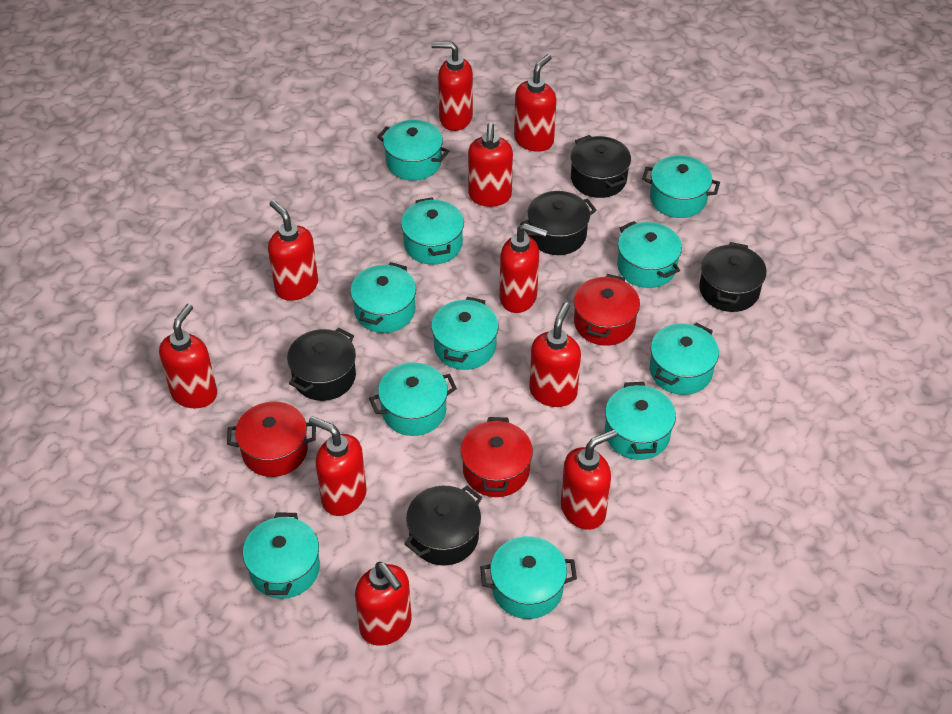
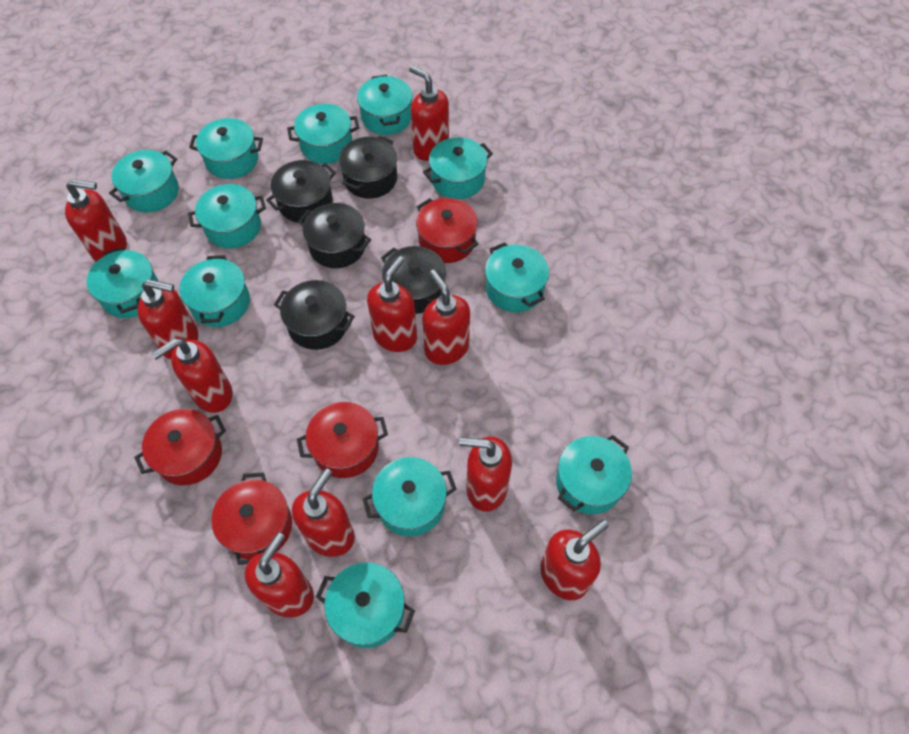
red pot: [227,402,316,477] [461,417,533,497] [574,274,640,346] = 3 -> [134,409,226,485] [212,472,292,565] [297,402,388,478] [416,198,478,263] = 4
turquoise pot: [243,512,320,599] [350,262,416,333] [369,363,457,436] [377,120,449,181] [401,197,464,265] [431,297,499,370] [480,536,577,619] [605,382,676,460] [617,221,682,288] [642,156,720,218] [650,322,719,395] = 11 -> [86,247,158,318] [109,150,179,213] [179,255,250,327] [188,184,266,248] [189,118,263,179] [287,104,359,164] [316,562,415,648] [357,75,413,135] [363,457,457,536] [423,137,493,199] [485,242,549,312] [556,435,632,514] = 12

